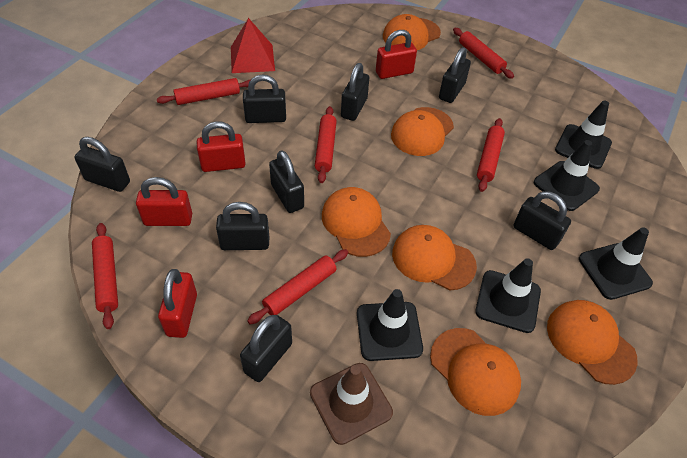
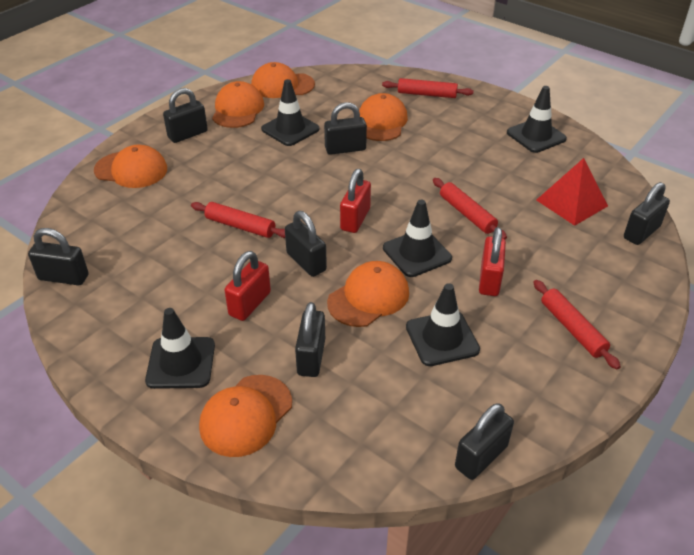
black padlock: [74,137,130,192] [216,202,269,250] [240,315,292,382] [243,75,286,123] [269,150,304,213] [341,63,369,121] [439,47,471,103] [513,191,571,250] = 8 -> [28,228,89,285] [163,88,208,143] [285,211,327,277] [295,302,325,377] [324,102,367,155] [455,403,514,480] [624,182,670,245] = 7
brown traffic cone: [310,363,393,445] = 1 -> none = 0
red padlock: [136,177,192,226] [158,269,197,338] [197,121,246,172] [376,30,417,79] = 4 -> [224,251,271,321] [340,169,371,233] [479,227,506,296] = 3
red rolling pin: [92,223,118,329] [157,78,250,105] [247,249,348,324] [315,106,337,183] [453,28,514,79] [477,118,505,192] = 6 -> [191,202,285,238] [382,78,474,98] [433,178,507,239] [533,280,621,369] = 4

